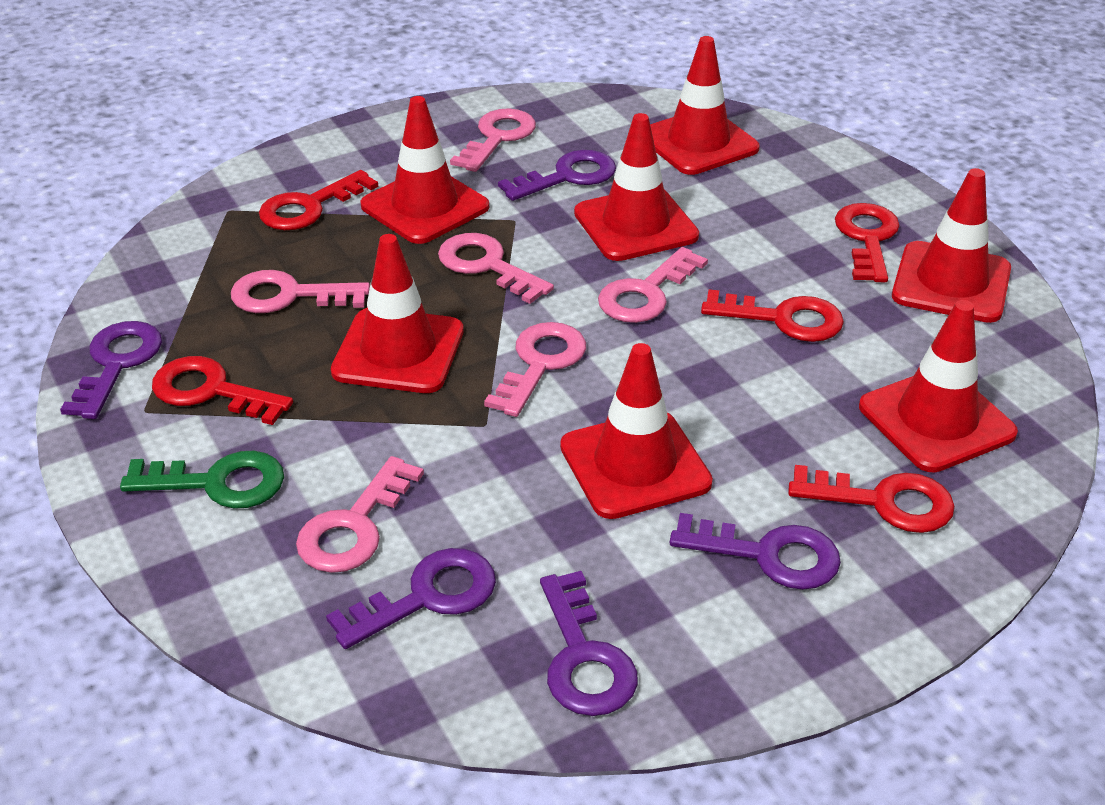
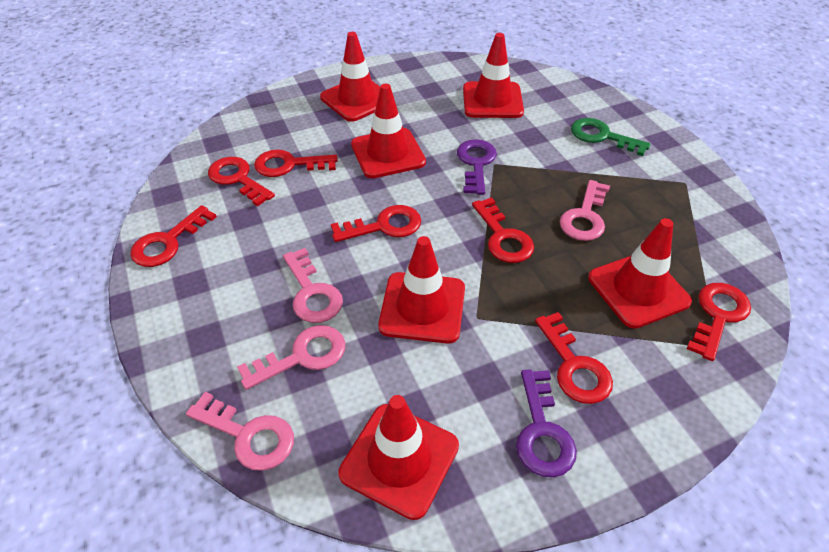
pink key: [231,270,370,313] [296,456,424,573] [438,233,554,304] [450,108,536,172] [484,322,586,417] [598,247,708,323] = 6 -> [186,392,294,471] [237,325,345,390] [283,248,343,323] [560,180,610,241] = 4
purple key: [60,321,162,419] [326,548,496,649] [498,150,616,201] [540,571,638,716] [670,513,841,590] = 5 -> [457,139,497,195] [516,369,577,477] = 2
red key: [152,356,293,425] [259,170,378,230] [701,289,844,342] [788,465,955,533] [835,203,900,282] = 5 -> [130,205,217,267] [208,157,275,206] [254,150,338,177] [331,205,421,242] [472,197,534,263] [535,312,613,404] [687,283,751,361] = 7
red traffic cone: [331,234,464,393] [360,96,489,244] [560,343,713,519] [574,113,699,261] [650,36,760,175] [859,300,1018,473] [892,168,1011,323] = 7 -> [320,32,380,122] [338,395,459,520] [351,84,426,178] [378,236,465,344] [463,33,524,118] [588,218,692,329] = 6

